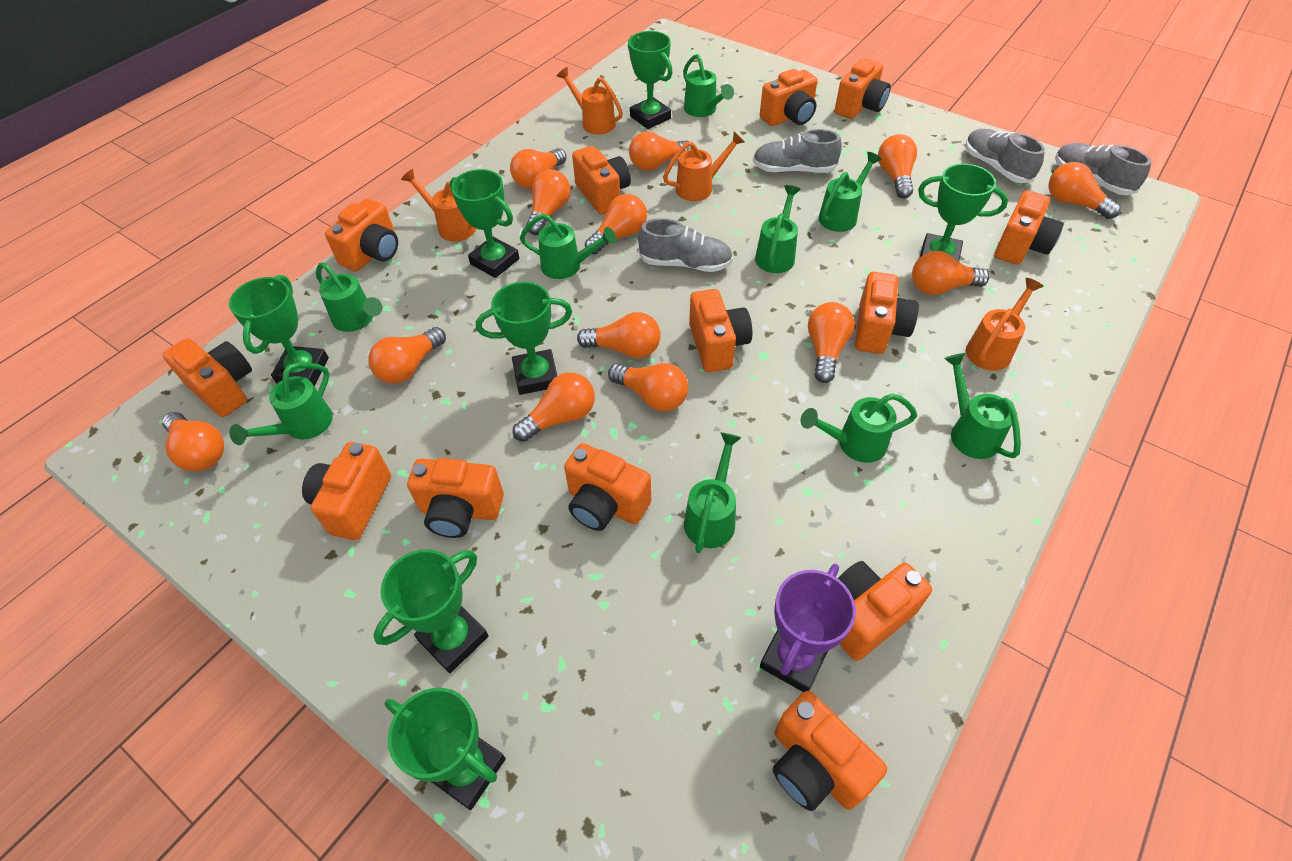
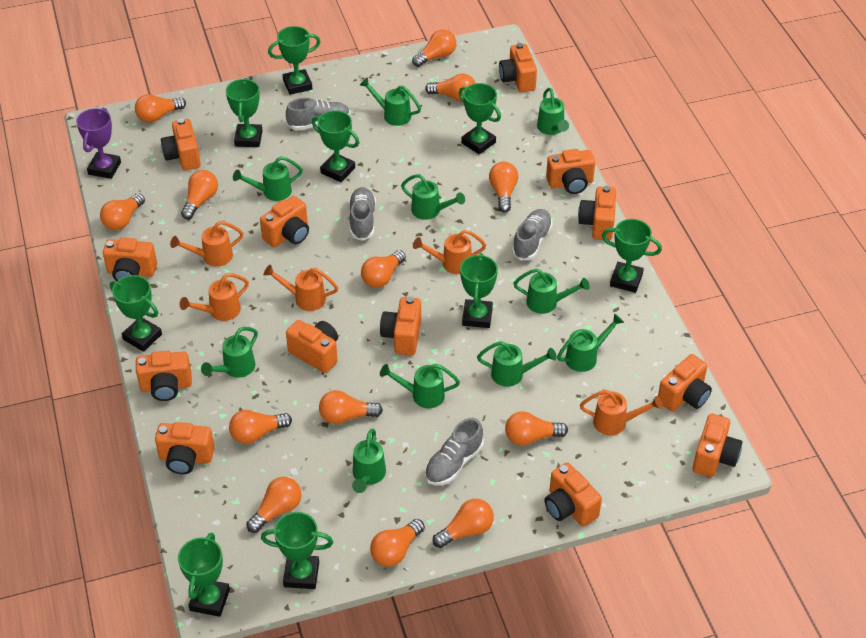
green trophy: [229,275,329,387] [373,549,489,673] [385,688,506,810] [450,169,519,278] [476,282,572,395] [628,31,673,129] [918,164,1008,262] = 7 -> [110,275,162,352] [178,532,230,617] [226,78,262,147] [261,512,333,589] [268,26,320,95] [312,110,359,182] [459,83,501,154] [460,253,498,328] [602,219,662,293] = 9
green watering can: [229,363,333,445] [316,262,382,332] [520,214,616,279] [683,54,734,117] [684,432,742,553] [755,185,801,273] [800,393,917,463] [819,152,882,232] [944,353,1021,459] = 9 -> [201,327,258,378] [233,156,303,201] [352,429,386,493] [360,77,421,126] [380,364,460,408] [401,174,465,220] [477,341,557,387] [513,268,590,314] [537,88,569,135] [557,314,624,372] = 10
orange watering can: [401,169,476,241] [557,67,623,134] [663,132,745,201] [966,278,1044,371] = 4 -> [170,221,244,266] [180,273,249,321] [263,265,338,311] [413,230,486,274] [580,390,663,435] = 5

